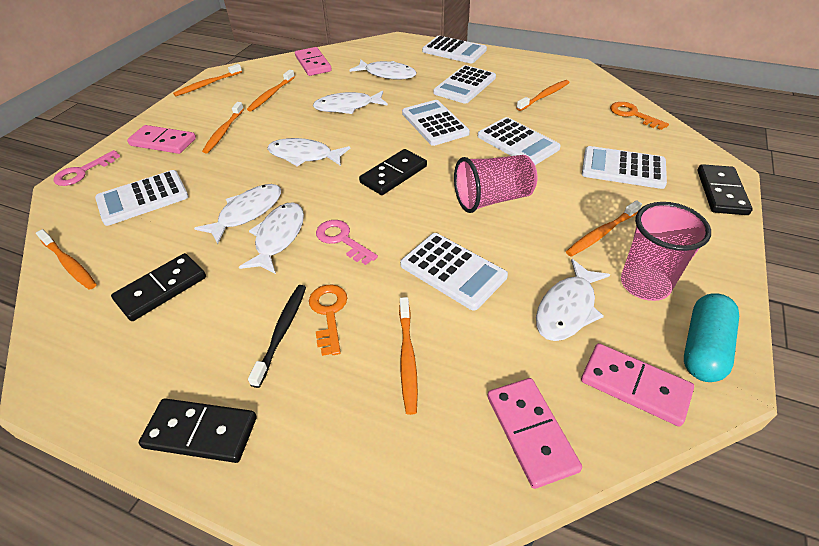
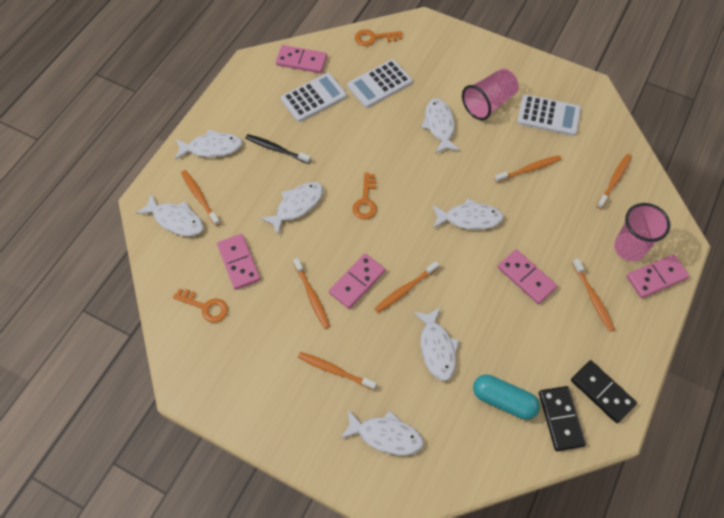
black domino: [111,253,206,321] [139,398,257,463] [359,149,427,195] [698,164,753,215] = 4 -> [539,386,586,451] [571,360,637,423] = 2
orange key: [309,285,347,356] [610,102,669,130] = 2 -> [173,289,228,323] [352,173,377,220] [355,29,402,46] = 3
pink domino: [127,125,196,154] [295,47,332,76] [488,378,582,489] [581,343,694,426] = 4 -> [217,234,261,290] [276,45,327,73] [329,254,385,309] [498,249,557,304] [626,254,689,298] = 5
pink key: [54,150,120,186] [316,220,378,265] = 2 -> none = 0
white calculator: [95,170,189,226] [400,233,508,311] [402,100,470,146] [422,36,487,63] [433,65,496,104] [478,117,561,165] [582,146,667,189] = 7 -> [281,73,347,122] [347,59,412,108] [517,94,581,136] = 3
white fish: [194,184,281,244] [239,202,304,274] [267,138,350,166] [313,91,388,114] [349,59,417,80] [536,259,611,341] = 6 -> [136,194,204,236] [175,129,243,160] [260,182,323,235] [340,409,424,455] [413,307,459,381] [421,98,460,154] [432,198,504,230] = 7

